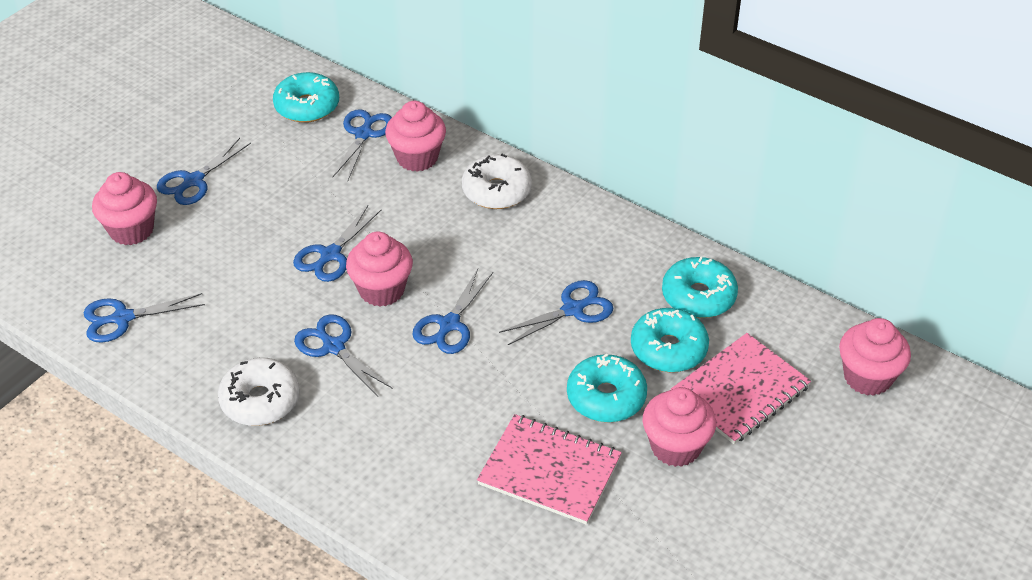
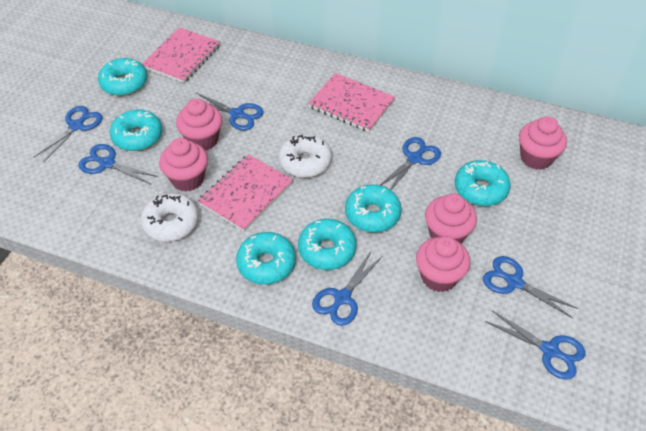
pink notebook: [477,414,622,525] [671,333,811,444] = 2 -> [142,27,220,83] [198,154,293,231] [308,73,395,132] = 3
turquoise donut: [273,72,339,123] [567,354,647,422] [631,308,709,372] [662,256,738,318] = 4 -> [98,58,147,96] [110,110,162,151] [236,232,296,285] [298,219,357,270] [345,184,401,233] [455,160,511,206] = 6

